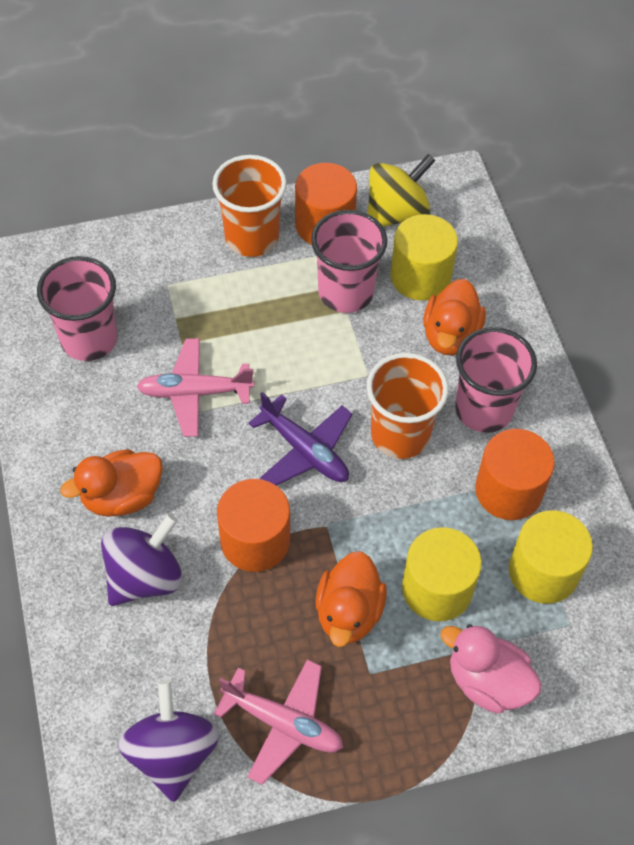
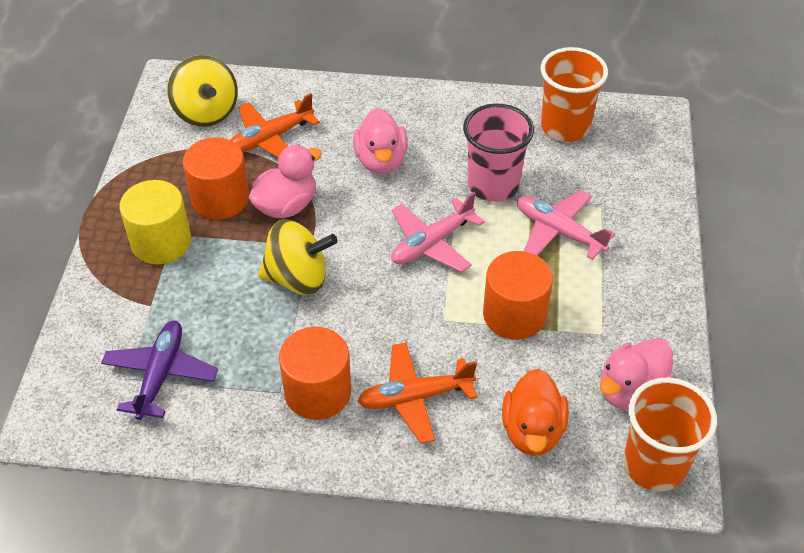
orange duck: [60,449,163,517] [316,551,387,647] [423,279,486,355] = 3 -> [502,368,569,456] = 1
orange plane: none = 0 -> [230,93,320,158] [357,342,477,444] = 2
pink cup: [37,256,118,361] [311,210,387,313] [455,327,537,433] = 3 -> [463,103,534,202] = 1
pink duck: [440,624,542,714] = 1 -> [249,145,322,219] [353,108,408,174] [600,338,673,409] = 3
purple spinning top: [101,514,183,606] [118,680,219,802] = 2 -> none = 0
yellow cylinder: [390,214,458,301] [402,527,482,621] [509,510,593,604] = 3 -> [119,180,191,264] = 1
yellow spinning top: [367,154,435,227] = 1 -> [167,55,238,127] [258,220,338,295] = 2

